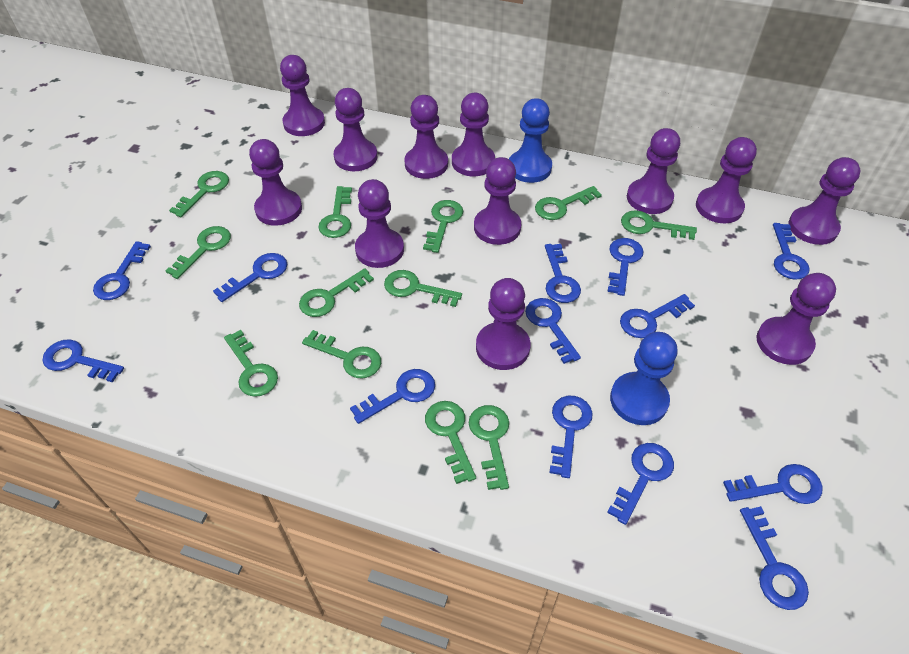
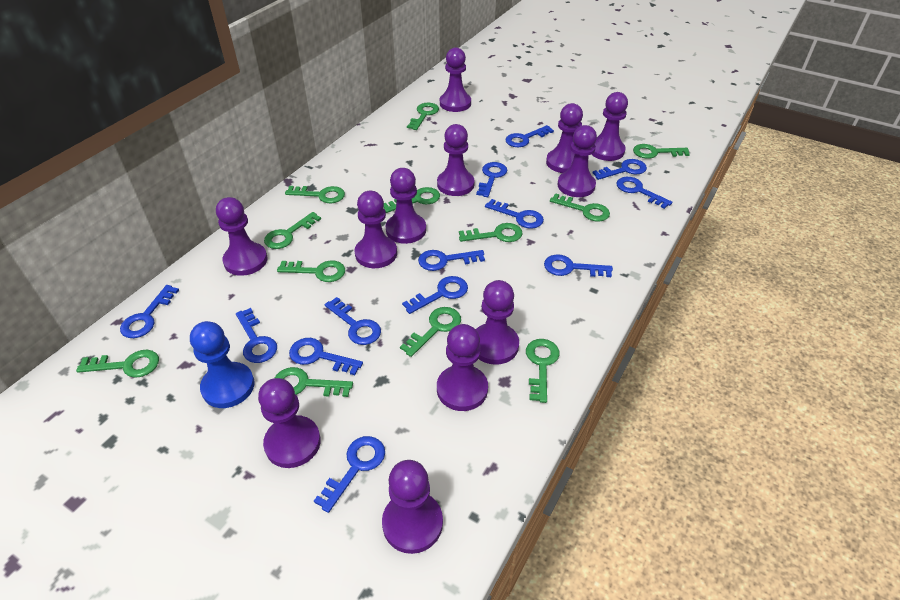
blue pawn: [509,98,552,183] [610,332,678,425] = 2 -> [190,321,254,408] = 1

